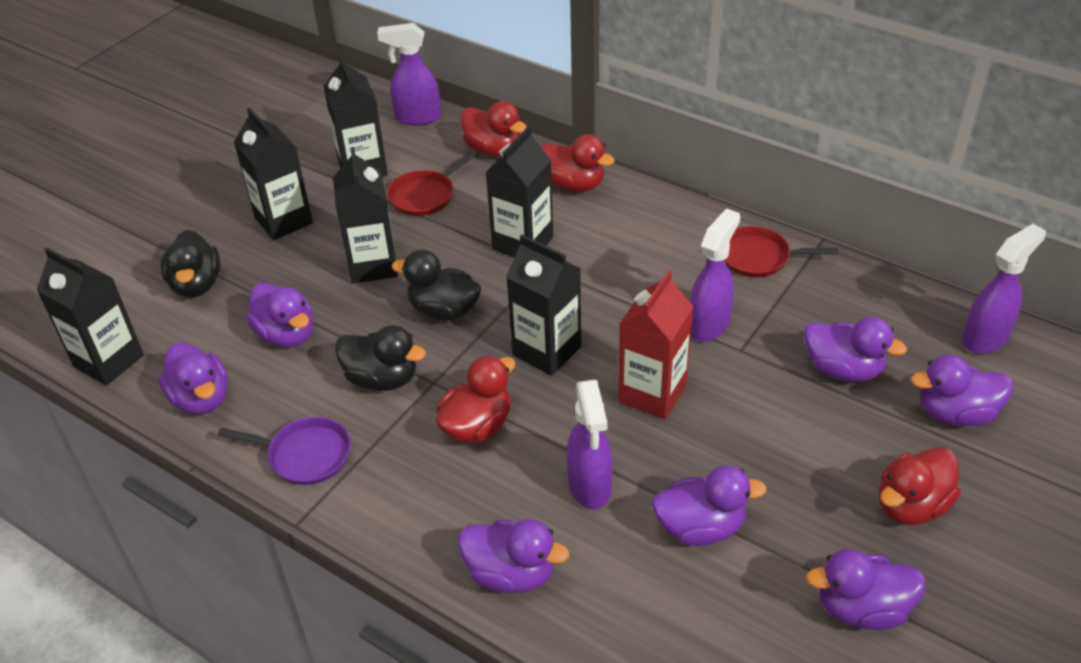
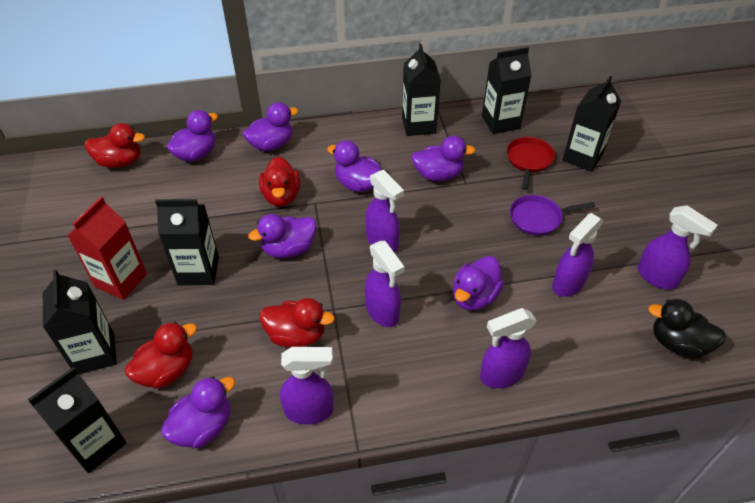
black duck: [161,230,221,298] [335,325,426,391] [392,249,481,321] = 3 -> [648,299,727,359] = 1
purple spray bottle: [377,23,441,126] [567,380,613,509] [690,208,740,342] [962,224,1046,354] = 4 -> [280,347,334,424] [365,170,404,253] [365,241,405,327] [480,308,537,388] [552,213,604,297] [638,205,718,290] = 6
red pan: [387,151,477,216] [725,226,839,277] = 2 -> [506,137,555,190] = 1

